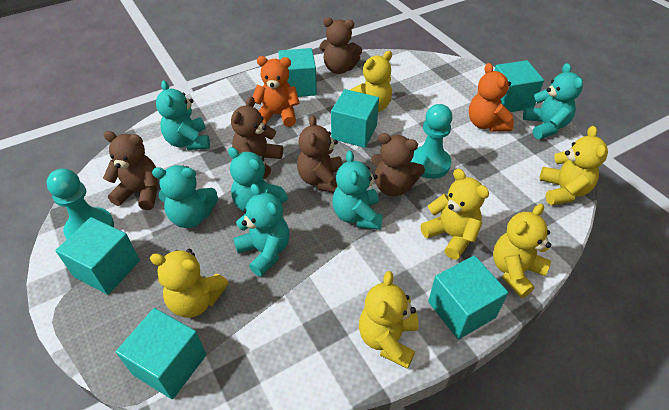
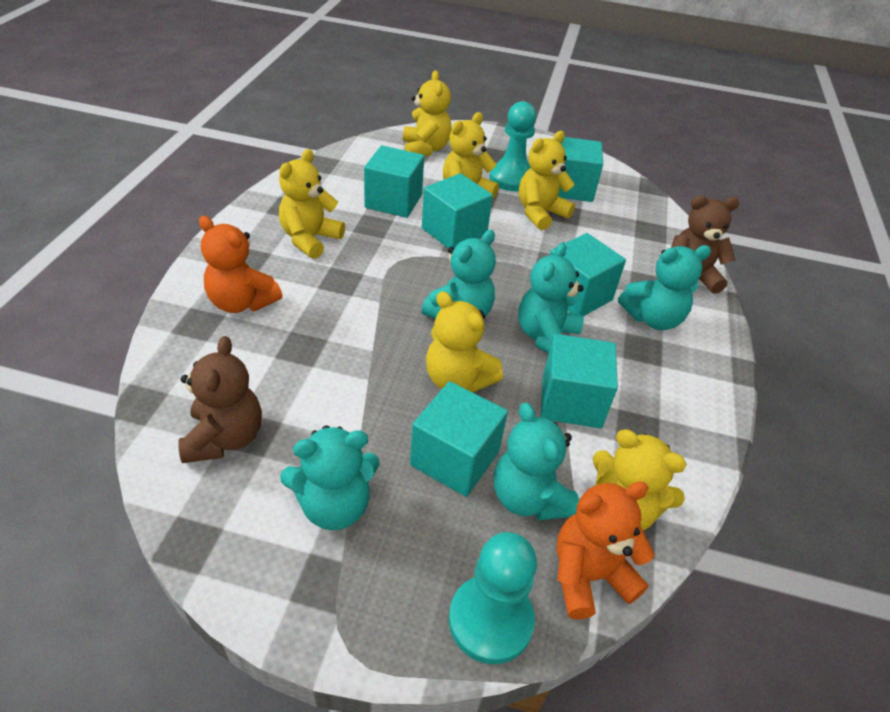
brown teddy bear: [103,131,158,210] [231,97,283,179] [297,115,343,193] [320,17,362,74] [371,133,425,196] = 5 -> [178,336,262,463] [671,195,739,294] = 2
turquoise teddy bear: [152,165,218,228] [156,81,210,150] [228,147,288,211] [233,184,290,277] [333,150,383,230] [523,63,583,139] = 6 -> [280,425,380,530] [421,230,496,319] [494,402,579,520] [518,242,584,354] [618,245,711,330] = 5

